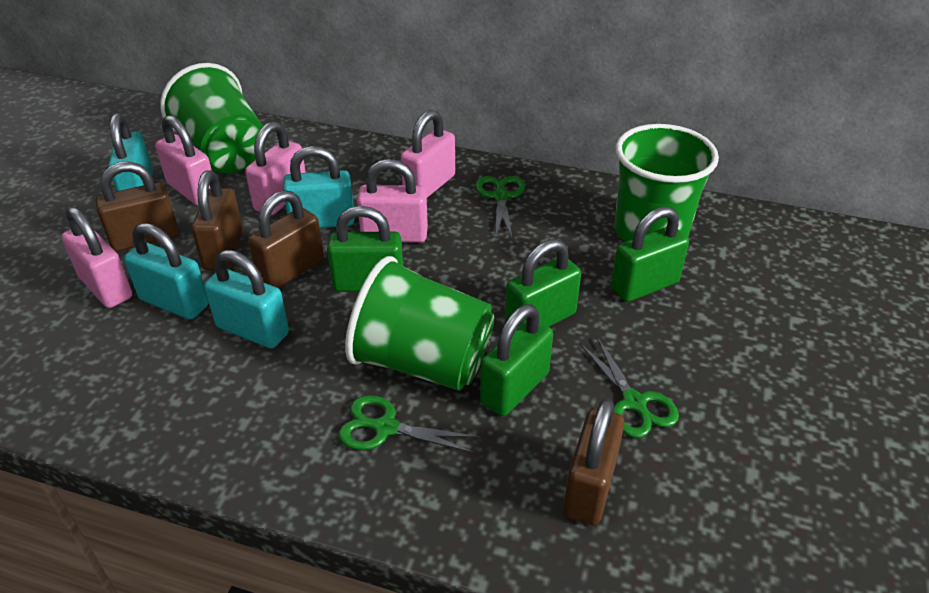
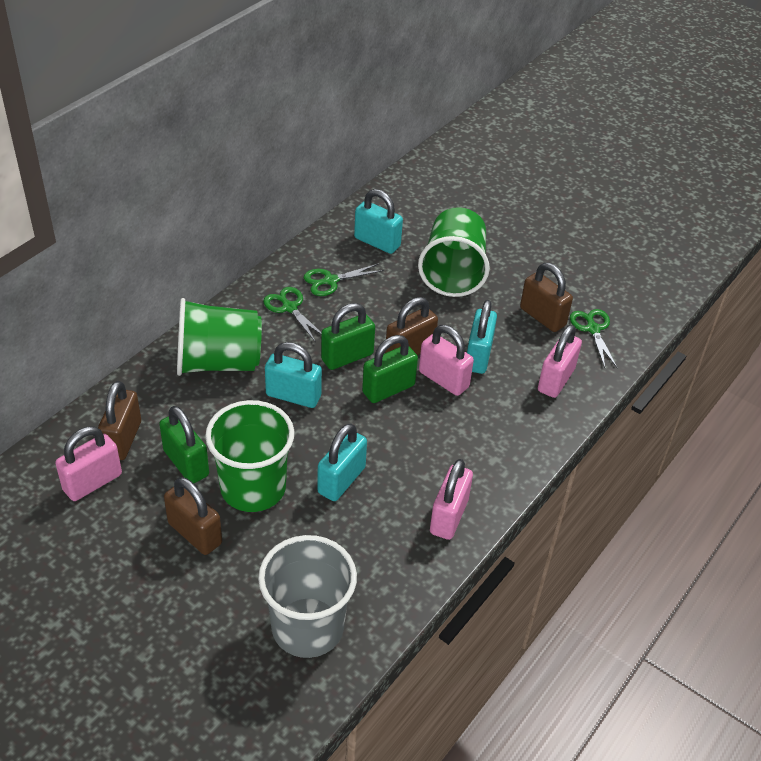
green padlock: [327,206,403,292] [480,304,553,416] [505,239,581,327] [611,206,689,302] = 4 -> [159,406,209,483] [321,303,375,370] [362,335,418,403] = 3
grey cup: none = 0 -> [258,535,357,658] = 1
pink padlock: [61,207,132,308] [155,115,212,206] [245,121,306,215] [357,159,428,242] [401,110,455,198] = 5 -> [55,427,122,501] [419,325,474,396] [430,459,473,540] [538,325,582,398] = 4

